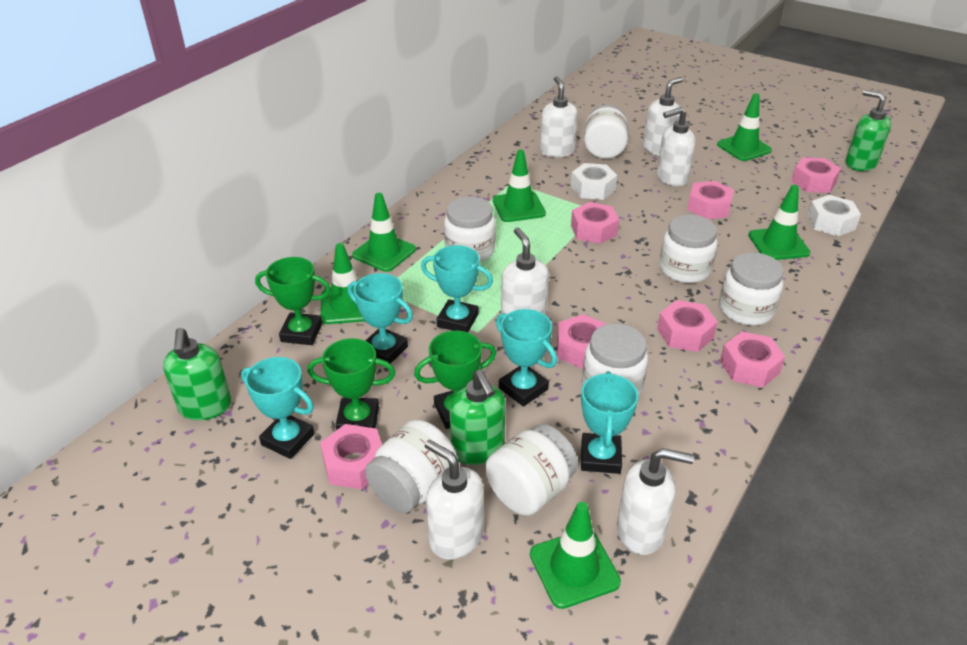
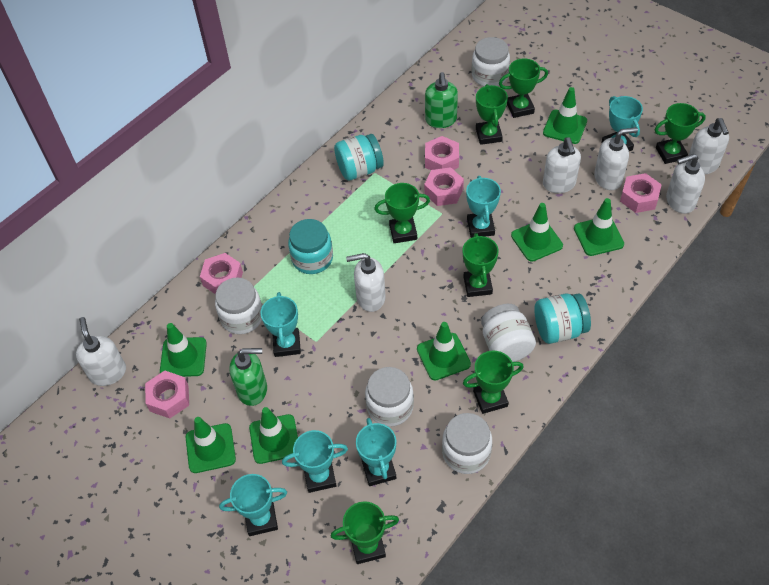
green soap dispenser: [163,328,231,421] [449,370,506,465] [845,90,891,171] = 3 -> [229,348,267,406] [425,72,458,128] = 2
green traffic cone: [320,243,365,324] [352,193,416,272] [493,149,546,222] [530,502,621,609] [717,93,772,161] [748,185,810,260] = 6 -> [160,323,207,377] [186,417,236,473] [249,407,298,464] [417,322,471,380] [511,203,563,262] [543,87,587,144] [574,198,624,256] = 7
green trophy: [255,257,331,345] [307,338,395,430] [414,331,496,429] = 3 -> [331,501,399,564] [374,183,430,243] [463,233,499,297] [463,351,524,414] [476,84,508,145] [499,58,548,118] [655,103,706,164] = 7
pink nut: [320,424,382,489] [557,314,607,369] [571,202,619,244] [657,300,718,352] [687,181,734,219] [720,332,785,387] [791,157,841,193] = 7 -> [145,371,189,419] [200,253,243,294] [424,167,464,206] [425,136,459,170] [620,173,662,213] = 5
turquoise jar: none = 0 -> [288,219,333,274] [334,134,384,181] [534,293,591,344] = 3
turquoise trophy: [241,357,314,459] [348,273,413,364] [421,245,493,332] [496,309,557,407] [581,371,638,474] = 5 -> [219,474,287,536] [260,292,301,357] [282,430,348,493] [356,418,396,486] [466,176,501,238] [601,96,643,151] = 6
white jar: [365,420,458,513] [444,196,496,262] [485,424,578,516] [582,324,648,397] [584,104,628,159] [659,214,718,283] [719,252,784,326] = 7 -> [215,277,262,334] [365,367,414,427] [442,413,492,474] [472,37,510,87] [481,304,536,362] = 5
white nut: [571,163,617,200] [807,195,861,236] = 2 -> none = 0

